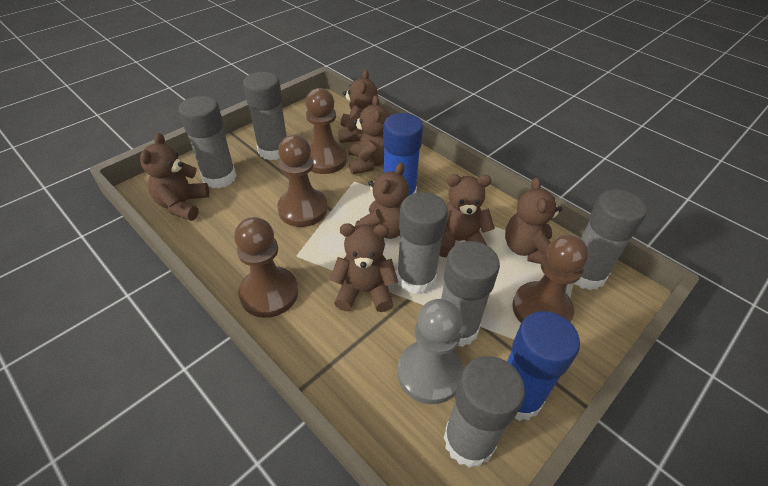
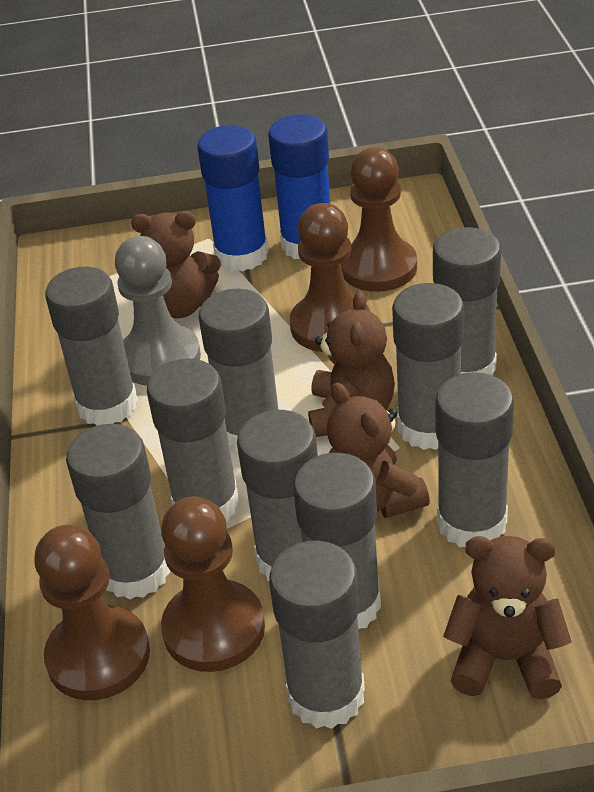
brown teddy bear: [140,133,209,221] [330,223,398,312] [338,70,378,143] [349,95,389,174] [355,163,409,239] [439,174,495,258] [505,177,562,264] = 7 -> [131,211,221,318] [308,291,395,437] [327,383,430,518] [443,536,572,699] = 4
grey glue stick: [178,96,237,188] [243,72,287,160] [397,192,448,295] [441,241,500,347] [444,356,525,468] [574,189,647,290] = 6 -> [45,267,138,426] [66,424,170,600] [147,359,239,522] [199,289,279,452] [237,410,318,581] [269,540,365,729] [293,453,381,629] [392,283,464,450] [433,227,501,376] [435,372,514,547] = 10

